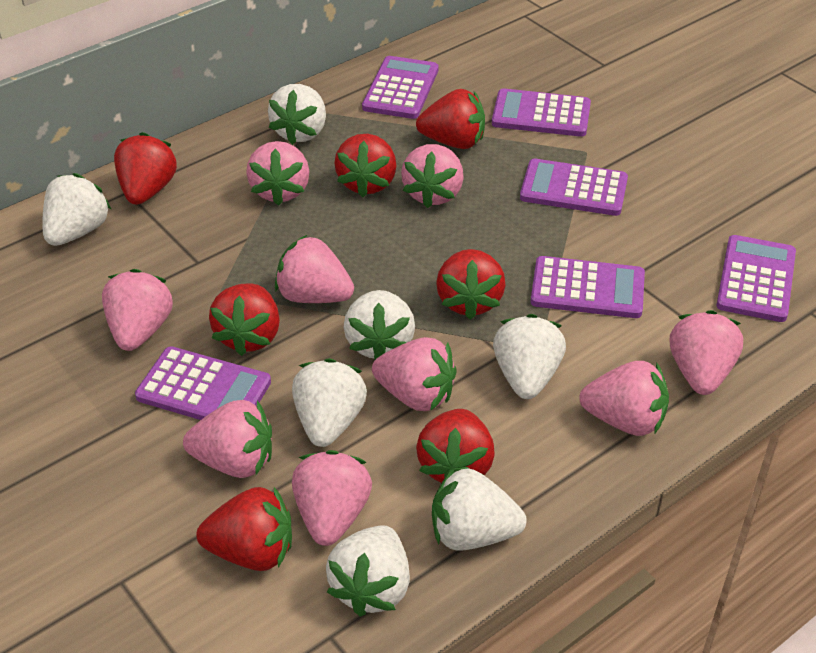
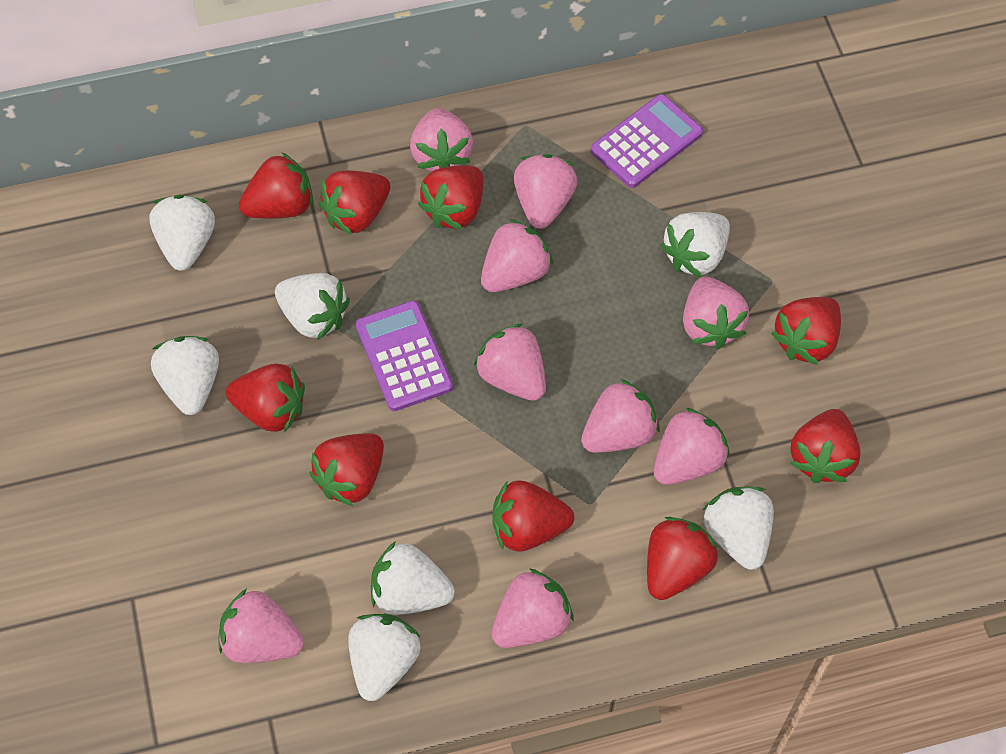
purple calculator: [135,346,271,420] [362,56,439,119] [492,88,591,137] [520,159,628,216] [531,256,645,318] [716,235,796,322] = 6 -> [355,301,453,411] [591,94,703,188] = 2
red strawberry: [114,132,177,205] [196,487,292,571] [209,283,280,356] [334,134,397,197] [416,89,485,149] [416,409,495,483] [436,249,506,320] = 7 -> [226,363,305,432] [239,152,313,219] [309,433,384,507] [319,171,390,235] [418,165,483,230] [492,480,574,552] [647,517,718,600] [771,297,841,365] [790,409,861,483] = 9

